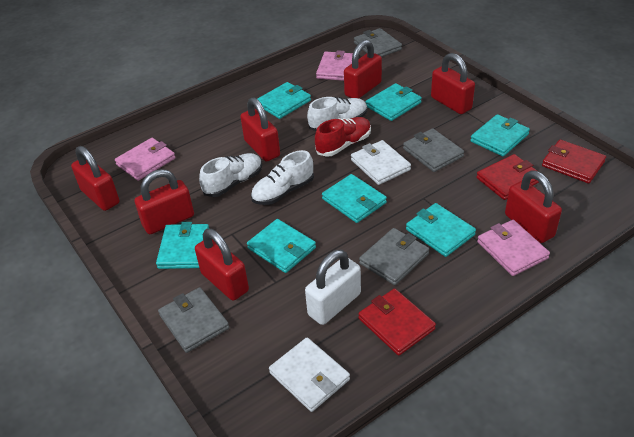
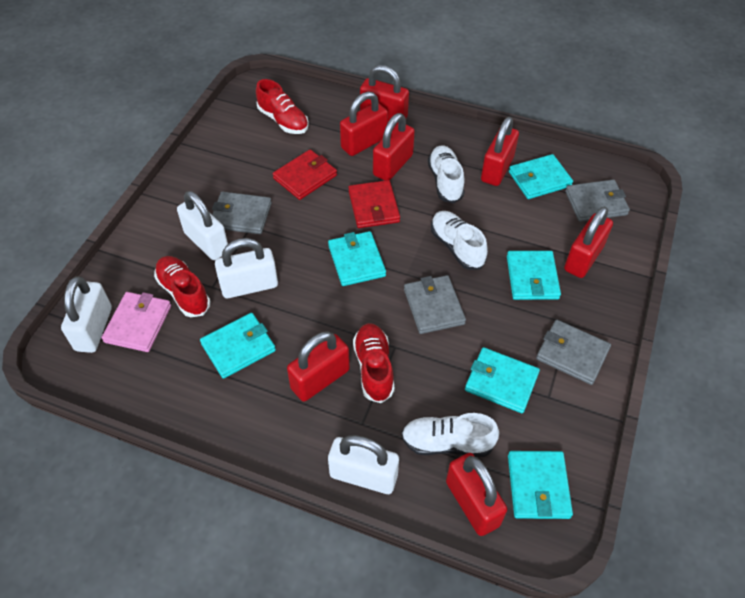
pink wallet: [115,138,176,181] [316,50,353,81] [477,220,550,276] = 3 -> [101,292,171,352] = 1
red shoe: [315,117,371,157] = 1 -> [154,256,211,317] [256,79,309,134] [353,323,395,403] = 3
red wallet: [358,289,436,356] [476,154,539,200] [542,140,606,183] = 3 -> [273,149,337,200] [348,180,400,228] = 2
turquoise wallet: [156,222,209,269] [247,219,316,273] [258,82,311,119] [322,174,387,223] [366,83,422,121] [406,203,476,257] [470,114,530,156] = 7 -> [200,313,276,379] [328,231,386,286] [465,347,540,413] [507,251,561,300] [508,451,573,519] [509,154,573,199] = 6
white padlock: [305,249,361,325] = 1 -> [61,276,112,353] [177,191,228,260] [215,238,278,298] [328,435,399,494] = 4
white wallet: [269,337,350,412] [351,140,411,185] = 2 -> none = 0

